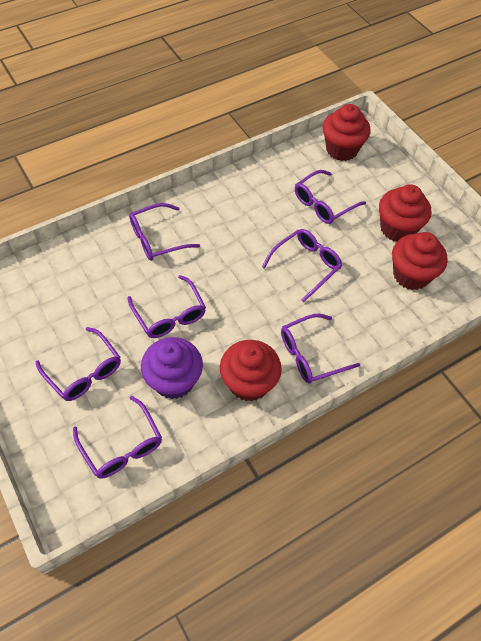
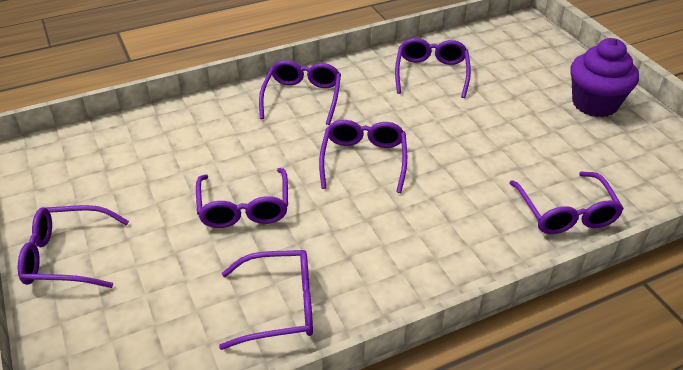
red cupcake: [220,340,282,402] [323,104,370,161] [379,184,431,241] [392,232,448,290] = 4 -> none = 0

